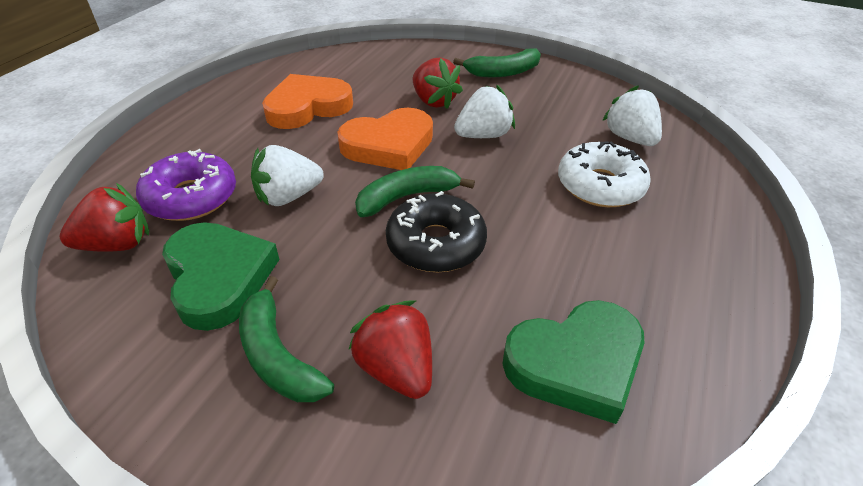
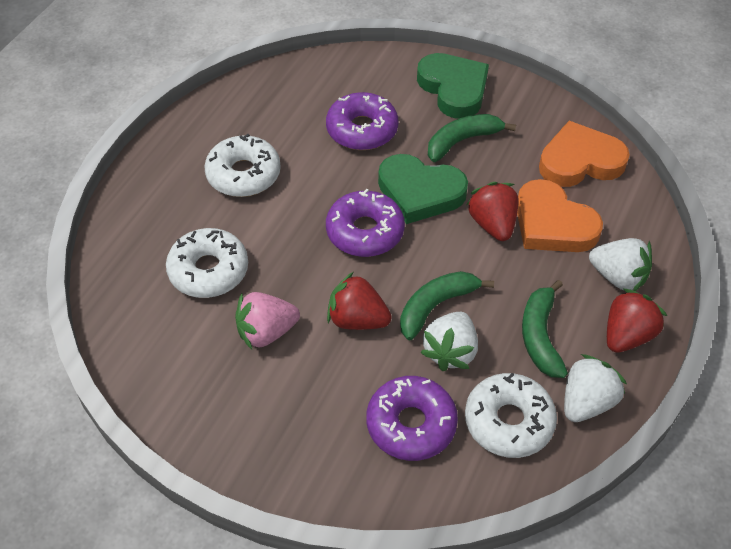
black donut: [386,191,487,272] = 1 -> none = 0
pink strawberry: none = 0 -> [235,292,300,350] = 1
purple donut: [136,149,236,221] = 1 -> [326,92,399,150] [326,189,405,257] [366,376,458,461] = 3
white donut: [558,142,651,207] = 1 -> [166,228,248,298] [205,134,281,197] [465,373,557,458] = 3

